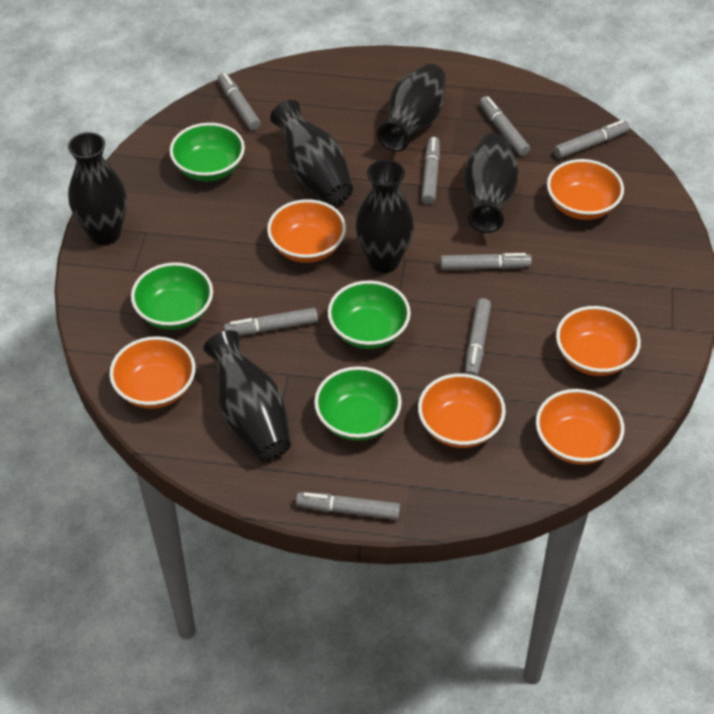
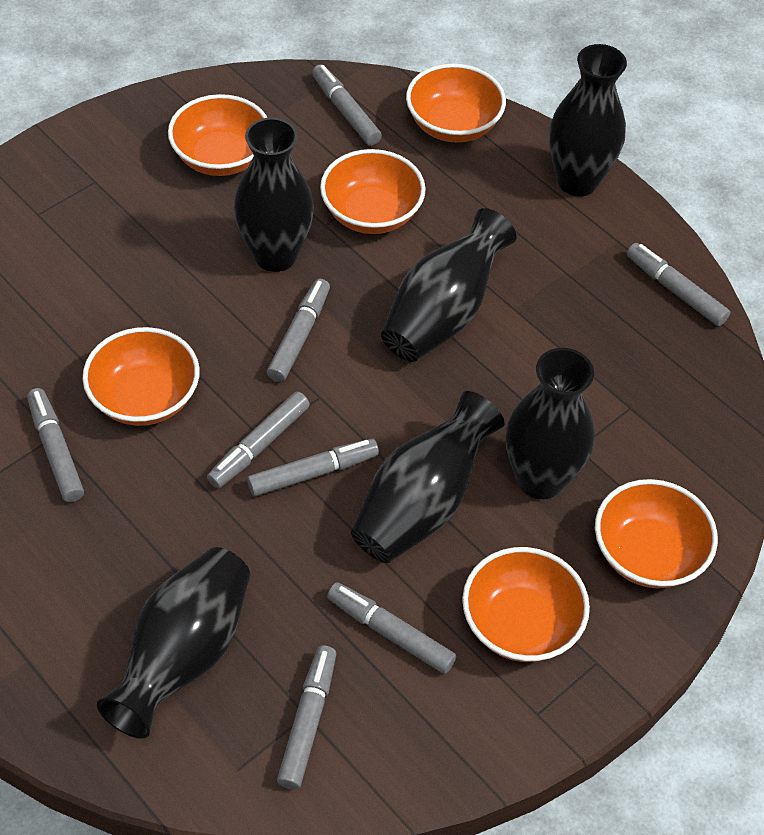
green bowl: [131,262,213,330] [169,123,245,181] [314,366,402,441] [328,280,411,349] = 4 -> none = 0

